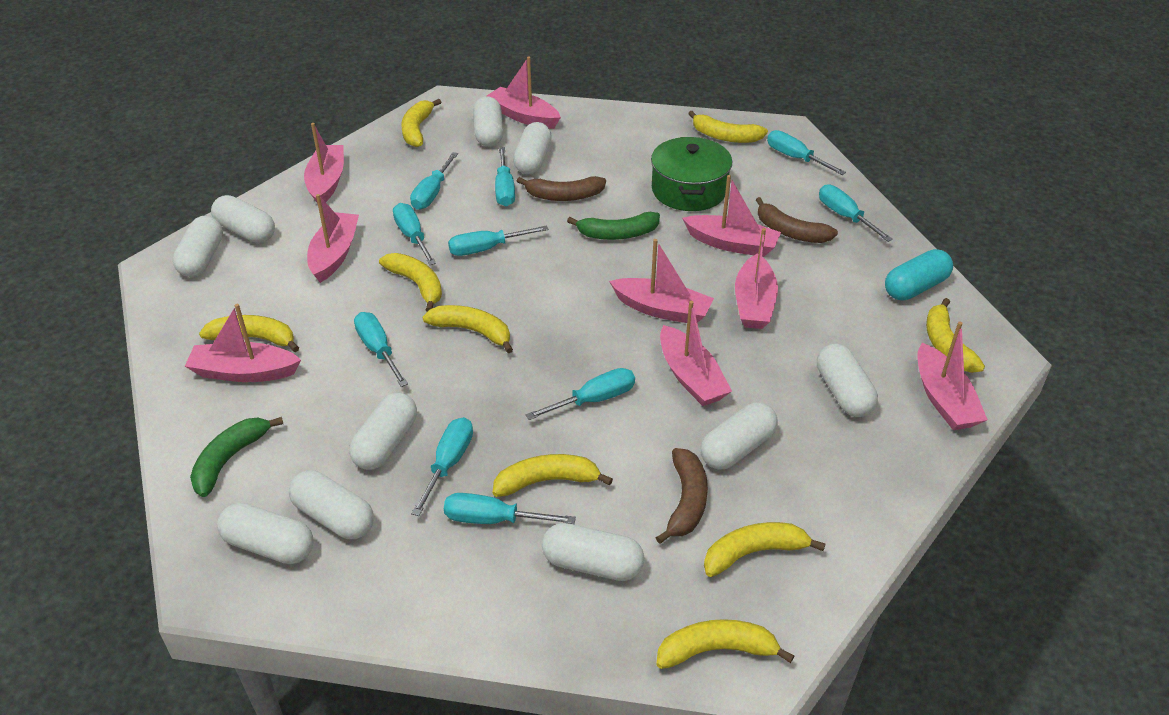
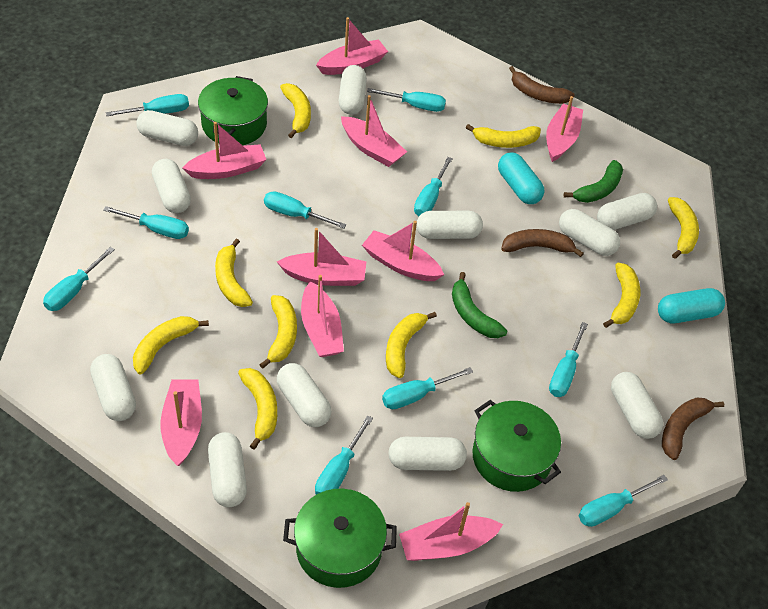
green pot: [651,137,732,211] = 1 -> [198,76,268,145] [283,489,397,588] [472,400,561,492] = 3
turquoise capsule: [885,249,953,301] = 1 -> [498,152,544,204] [658,288,725,323] = 2
white capsule: [173,216,223,277] [211,195,275,243] [217,503,314,564] [289,470,374,539] [349,393,417,470] [473,96,504,147] [513,122,552,174] [542,523,644,581] [701,402,778,470] [817,344,878,417] = 10 -> [90,354,136,421] [136,110,198,146] [152,159,191,213] [208,432,247,507] [277,363,331,427] [339,65,367,114] [389,437,467,471] [416,211,483,239] [559,209,620,256] [597,193,657,230] [611,372,663,439] = 11

